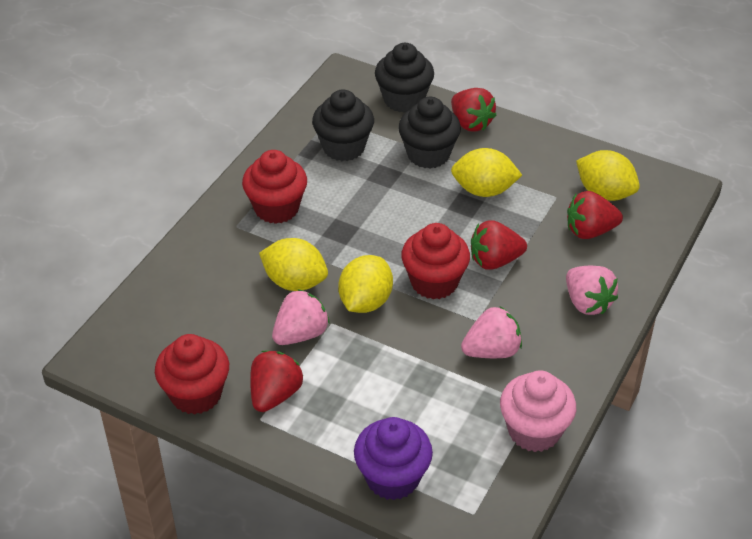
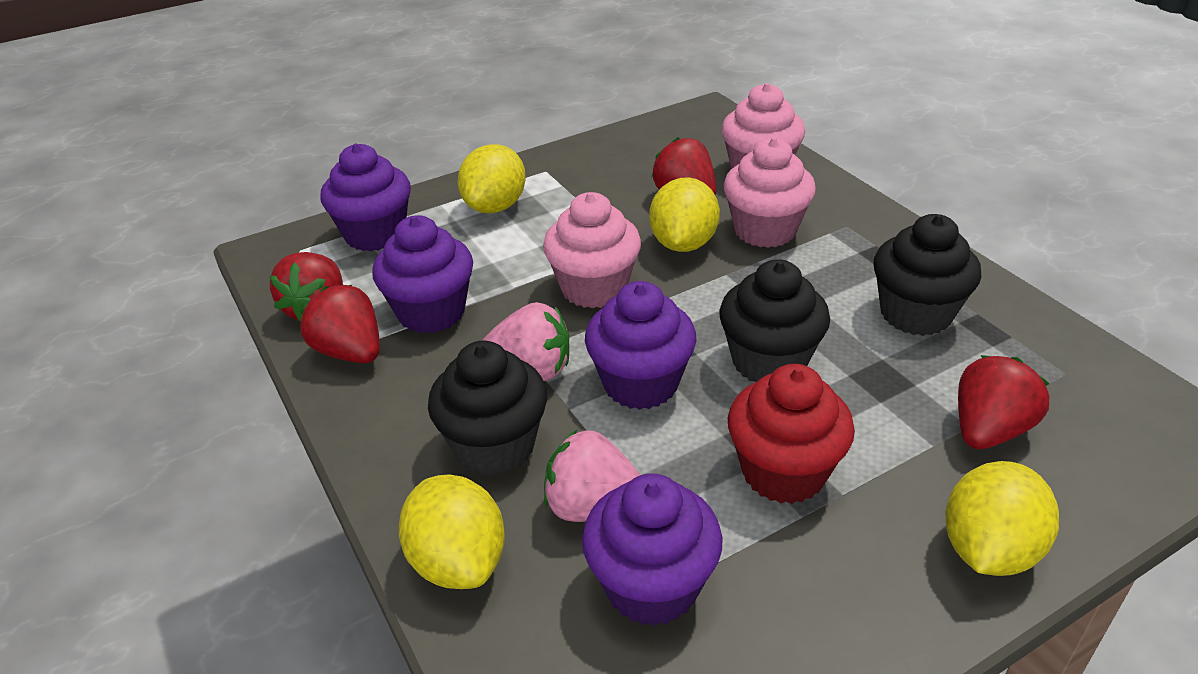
pink cupcake: [500,370,576,452] = 1 -> [543,192,641,308] [721,83,805,169] [723,137,816,248] = 3
pink strawberry: [272,289,330,345] [461,306,522,358] [566,266,618,315] = 3 -> [482,302,569,381] [544,430,640,522] = 2
purple cupcake: [354,417,433,500] = 1 -> [321,144,411,252] [372,215,473,334] [582,473,723,626] [585,281,697,410] = 4
red cupcake: [155,334,229,415] [242,150,307,224] [401,223,470,299] = 3 -> [728,364,855,504] = 1

